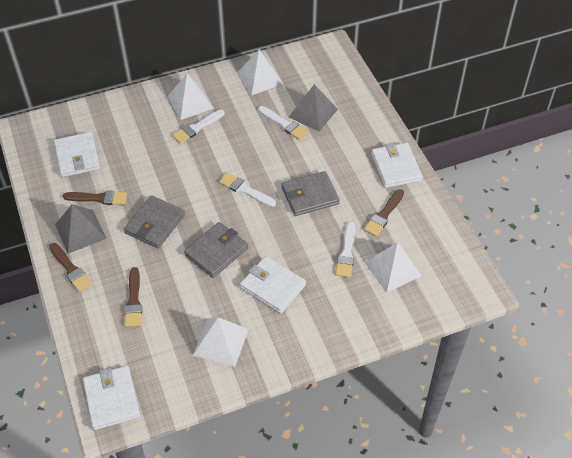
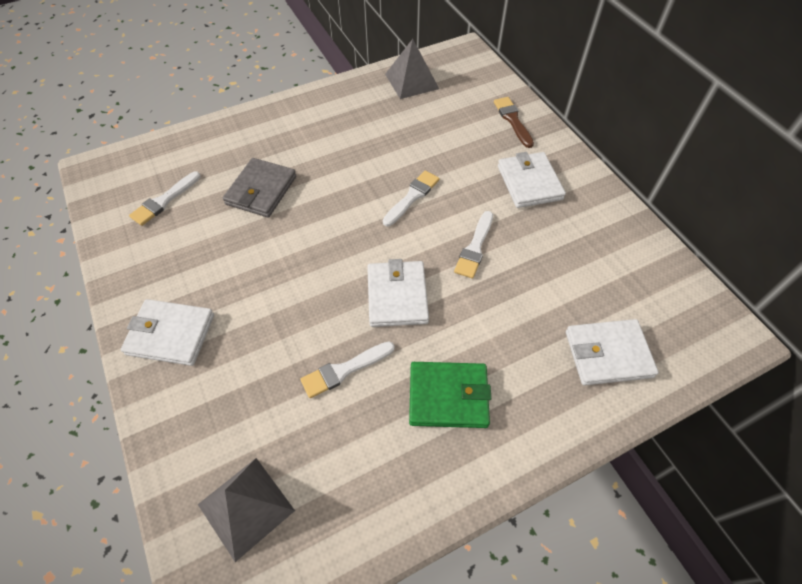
brown brush: [49,243,92,292] [63,190,127,205] [124,267,142,327] [364,189,404,236] = 4 -> [494,97,534,148] = 1
green wallet: none = 0 -> [409,362,491,428] = 1
grey wallet: [124,195,185,248] [184,222,248,278] [282,171,340,216] = 3 -> [223,158,296,218] = 1
white pyramid: [167,74,214,120] [193,317,249,367] [237,50,283,95] [364,242,422,293] = 4 -> none = 0

